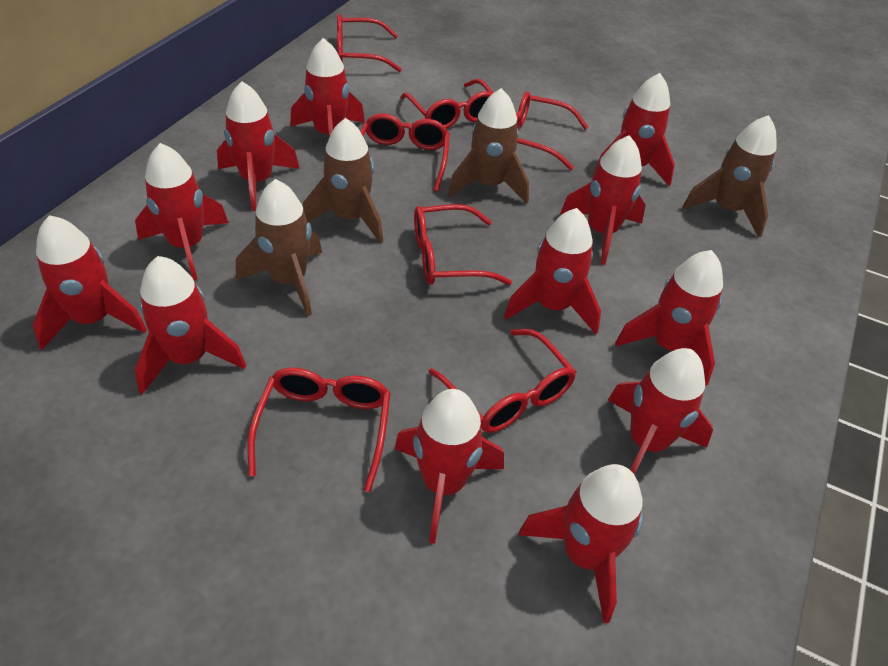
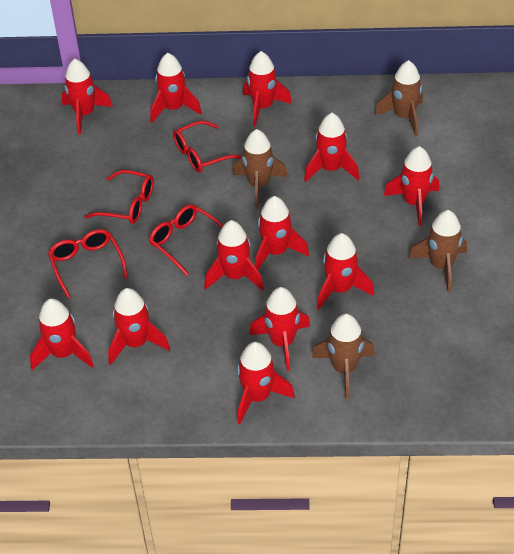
red glasses: [248,367,391,492] [337,14,402,72] [360,113,450,192] [400,79,493,129] [414,204,512,285] [428,329,576,433] [516,92,588,170] = 7 -> [48,229,128,298] [84,170,154,224] [149,204,223,276] [173,121,242,172] = 4

